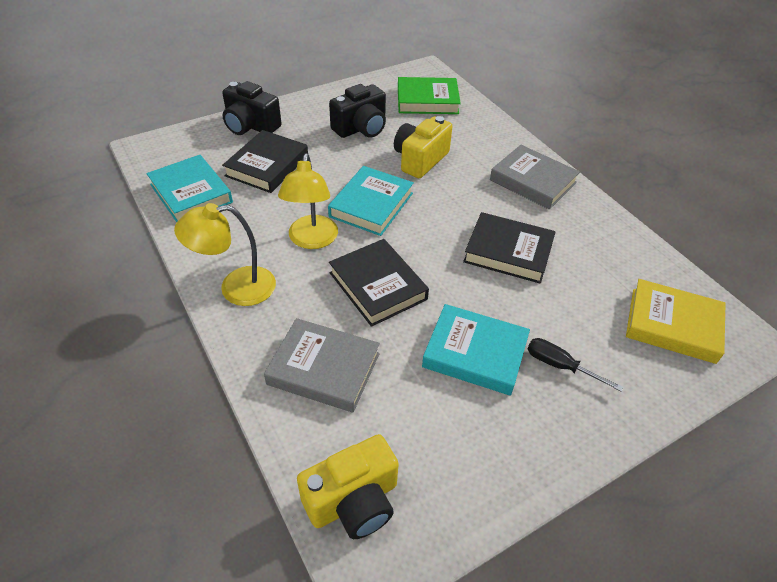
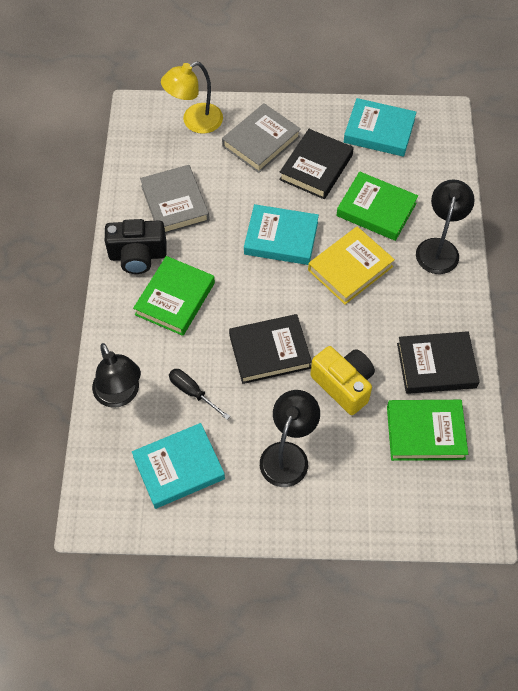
black camera: [222,81,282,135] [329,84,386,138] = 2 -> [105,219,167,274] = 1
black lamp: none = 0 -> [92,343,141,408] [260,390,320,487] [416,179,475,274] = 3
green book: [398,77,461,114] = 1 -> [133,256,215,336] [336,171,418,241] [387,400,468,461] = 3
yellow camera: [297,434,399,539] [394,116,452,178] = 2 -> [310,346,375,415] = 1
yellow lamp: [174,203,276,306] [278,153,338,249] = 2 -> [161,62,223,134] = 1

